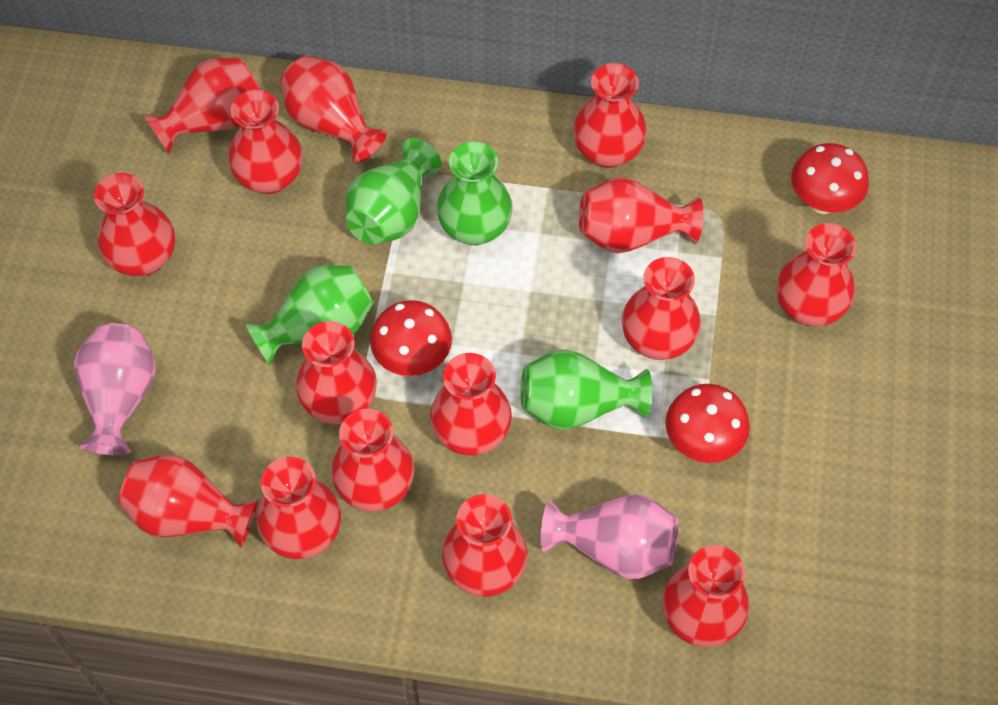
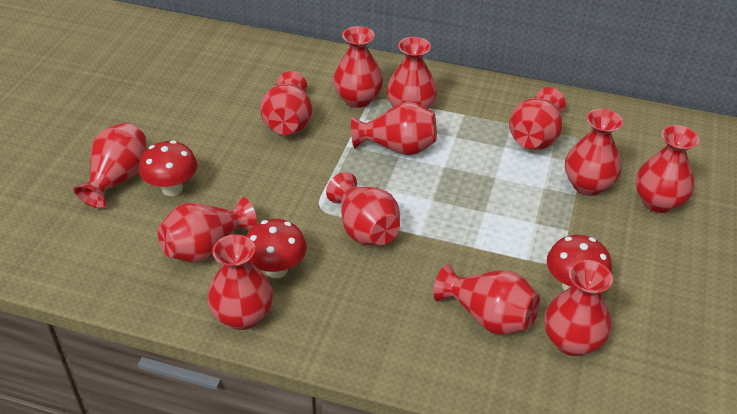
green vase: [245,265,374,365] [346,138,442,245] [437,142,513,245] [521,349,652,430] = 4 -> none = 0
pink vase: [73,323,156,455] [541,494,678,579] = 2 -> none = 0
red vase: [94,173,175,276] [118,454,259,548] [144,58,261,154] [228,90,303,194] [256,457,341,559] [280,56,387,164] [296,321,377,424] [331,409,414,511] [430,353,512,456] [442,494,528,597] [573,63,647,168] [579,177,704,253] [622,257,701,360] [662,545,749,647] [776,223,856,326] = 15 -> [74,123,147,209] [158,197,257,263] [207,234,273,330] [260,71,312,135] [326,172,400,245] [333,26,383,108] [351,102,437,155] [387,37,437,109] [433,264,540,335] [509,87,566,150] [544,260,613,356] [565,109,623,196] [635,125,699,213] = 13

